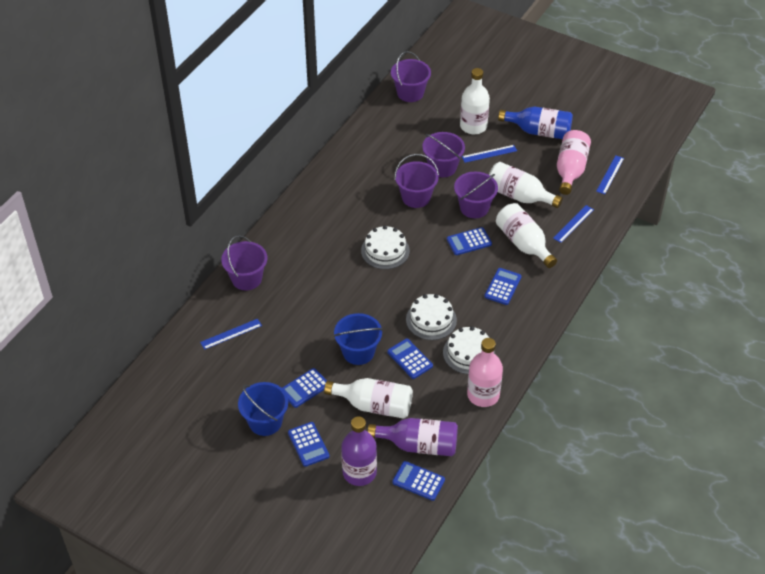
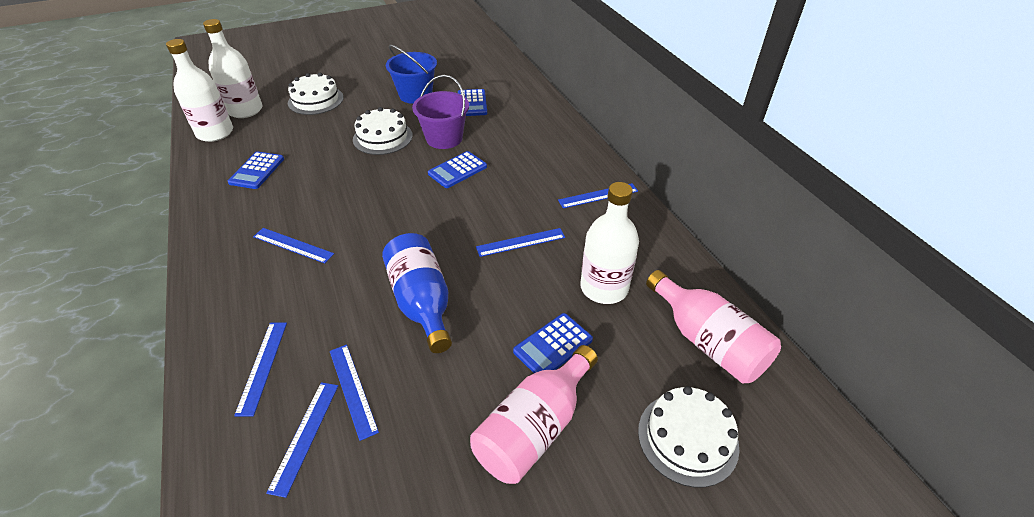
blue bucket: [238,382,288,436] [333,313,383,365] = 2 -> [386,45,437,104] = 1
blue calculator: [282,368,327,408] [288,422,330,467] [387,339,433,379] [392,461,445,501] [447,227,492,255] [484,268,521,305] = 6 -> [228,151,284,189] [428,151,487,188] [458,89,487,116] [513,313,593,373] = 4
blue ruler: [200,319,262,350] [462,145,517,163] [553,205,594,243] [596,155,624,194] = 4 -> [234,323,287,416] [253,228,334,263] [266,382,338,498] [330,345,379,441] [476,228,565,257] [558,183,638,208] = 6
purple bottle: [341,416,377,486] [368,418,458,456] = 2 -> none = 0
purple bucket: [221,235,267,291] [391,51,431,102] [394,154,439,208] [422,132,465,177] [454,172,498,218] = 5 -> [412,75,469,149] = 1
white bottle: [324,378,413,419] [460,68,490,134] [489,162,563,208] [496,203,557,268] = 4 -> [166,39,233,142] [203,19,262,118] [580,182,639,304] = 3

